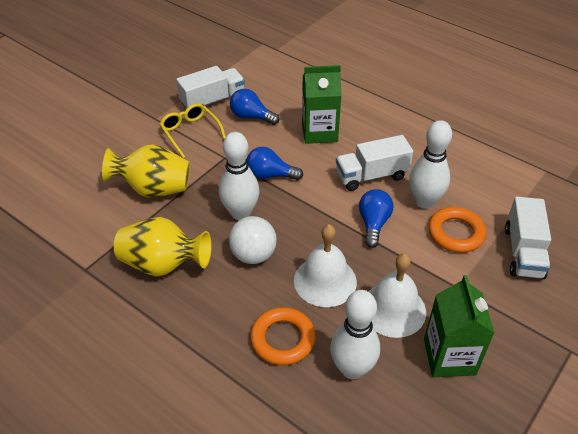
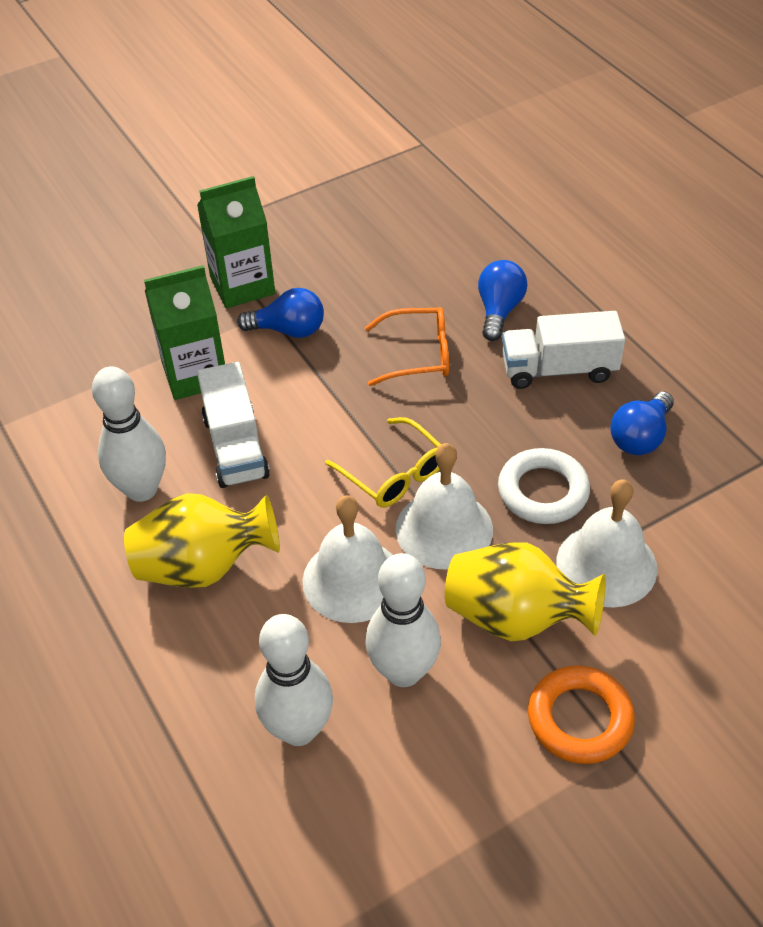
orange glasses: none = 0 -> [365,307,449,386] = 1
orange ring: [250,307,315,365] [428,207,486,253] = 2 -> [528,665,635,764] = 1
white ball: [229,216,277,264] = 1 -> none = 0
white bell: [294,224,357,307] [368,253,426,338] = 2 -> [302,495,392,623] [396,443,493,569] [556,479,657,608] = 3
white ring: none = 0 -> [498,448,590,524] = 1
white truck: [176,66,245,109] [336,135,413,191] [505,197,551,279] = 3 -> [197,362,270,488] [502,311,625,389] = 2

